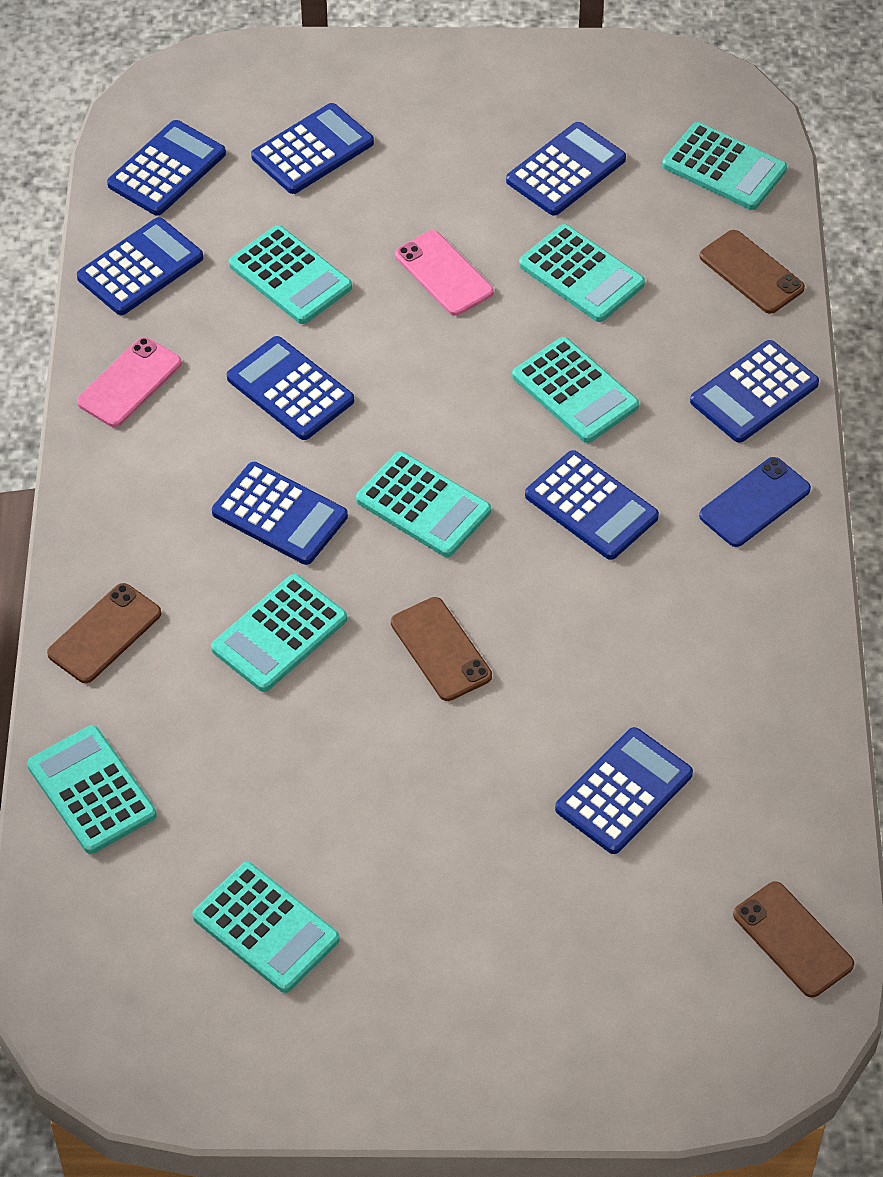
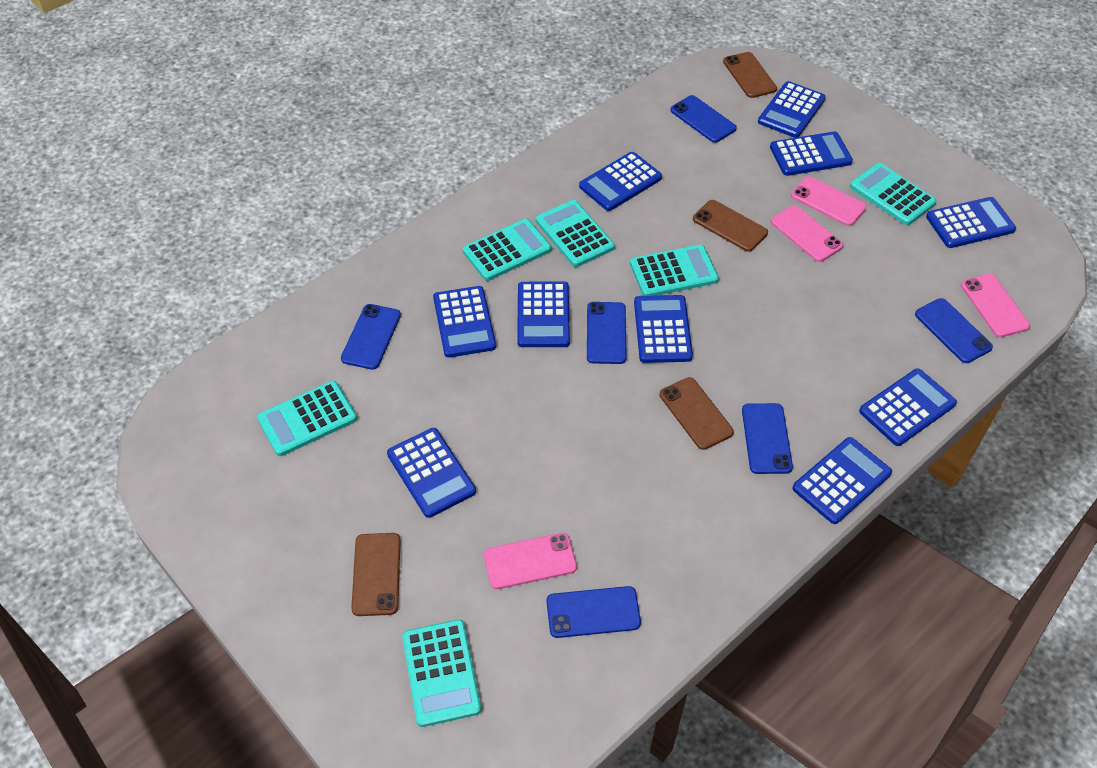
blue calculator: [77,217,203,315] [107,120,226,216] [212,462,348,565] [227,336,354,440] [251,103,374,194] [506,122,626,216] [525,450,659,560] [555,727,693,854] [690,340,819,443] = 9 -> [387,428,476,518] [433,286,496,358] [517,281,570,347] [579,152,662,211] [634,295,693,363] [758,81,826,138] [770,131,853,176] [792,437,892,524] [859,368,957,446] [926,197,1016,248] = 10
blue phone: [699,457,811,547] = 1 -> [341,304,401,370] [546,586,641,638] [587,302,627,364] [670,95,737,143] [742,403,793,474] [915,298,993,363] = 6
pink phone: [77,337,182,427] [395,230,493,316] = 2 -> [484,533,577,589] [771,205,843,262] [791,176,867,226] [961,274,1030,337] = 4
turquoise calculator: [27,725,157,854] [192,862,340,993] [211,574,347,692] [229,225,352,324] [356,451,491,557] [512,337,639,443] [519,224,645,322] [662,122,787,210] = 8 -> [257,381,357,456] [402,619,481,727] [463,219,551,281] [536,200,615,267] [630,244,719,296] [850,163,936,225] = 6

